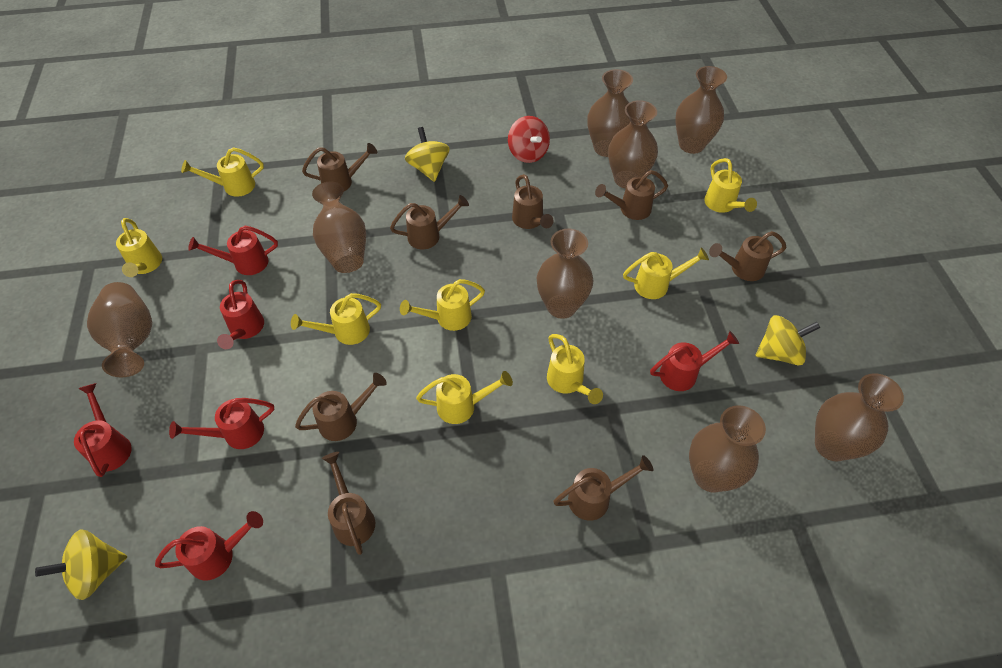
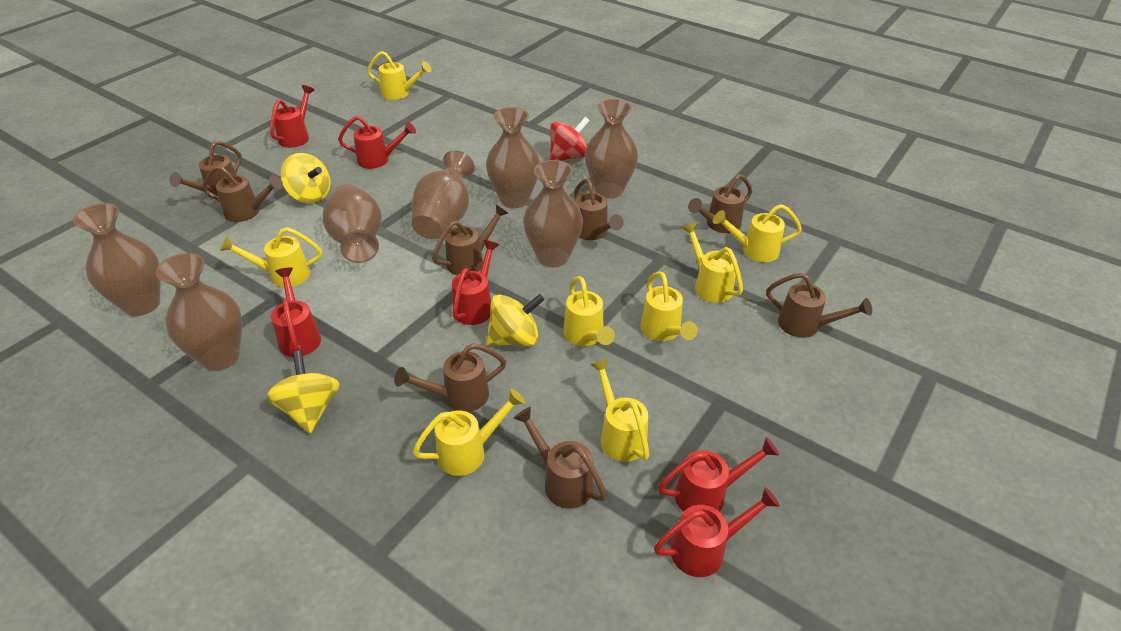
brown vase: [87,282,152,377] [312,181,366,273] [537,229,593,319] [587,69,633,157] [608,100,658,189] [675,66,727,154] [689,405,766,493] [815,373,904,462] = 8 -> [72,203,161,316] [156,253,242,371] [323,184,382,263] [412,150,475,239] [486,107,540,208] [523,160,583,267] [585,99,638,199] = 7

